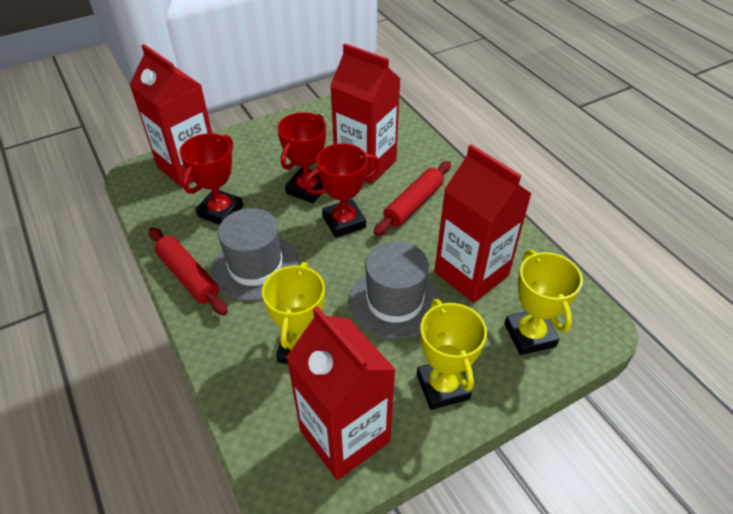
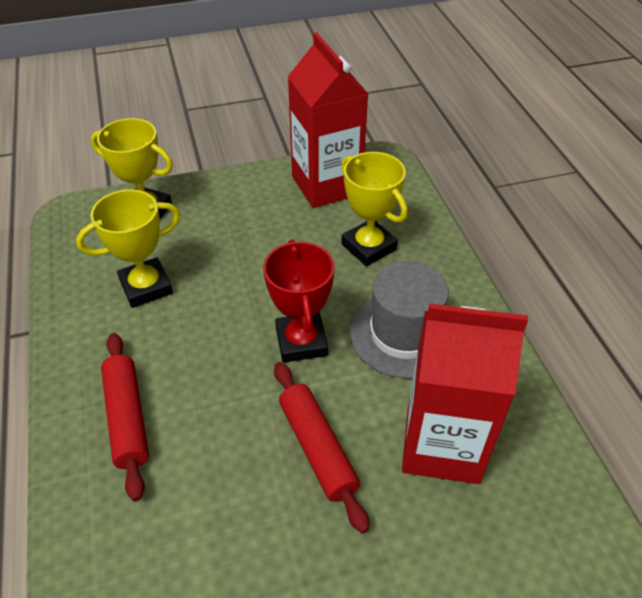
grey hat: [212,208,299,301] [349,241,440,339] = 2 -> [350,261,449,379] = 1
red carton: [130,44,212,188] [286,306,396,480] [330,43,401,184] [434,144,532,303] = 4 -> [288,32,368,208] [402,304,528,484] = 2
red trophy: [179,133,243,225] [277,112,326,203] [303,143,380,238] = 3 -> [263,239,335,363] = 1

